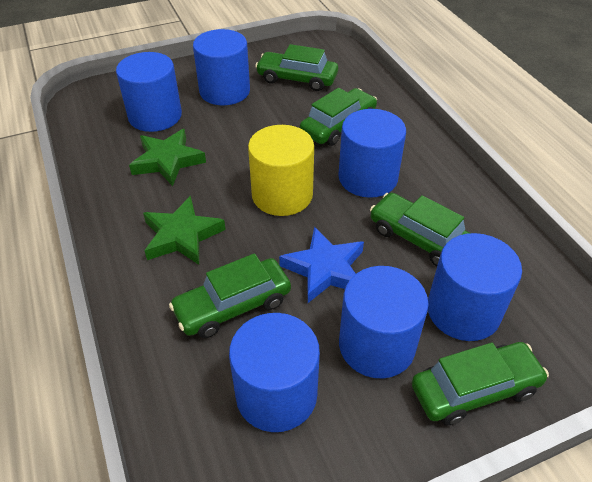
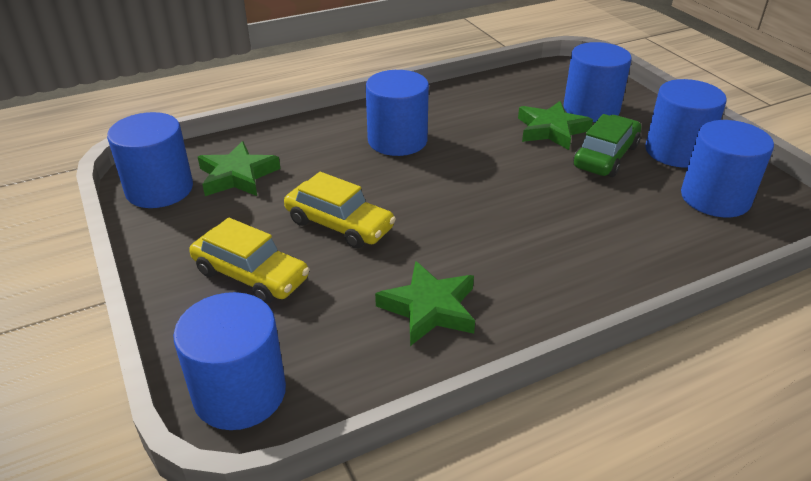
blue star: [279,226,364,303] = 1 -> none = 0
green car: [169,253,291,338] [255,44,338,91] [300,88,377,146] [370,193,469,267] [412,342,549,425] = 5 -> [573,114,641,177] = 1
green star: [129,129,206,186] [143,196,226,265] = 2 -> [198,141,280,196] [375,261,475,346] [518,101,593,150] = 3
yellow car: none = 0 -> [189,218,310,303] [284,172,396,249] = 2
yellow cylinder: [248,125,314,216] = 1 -> none = 0

